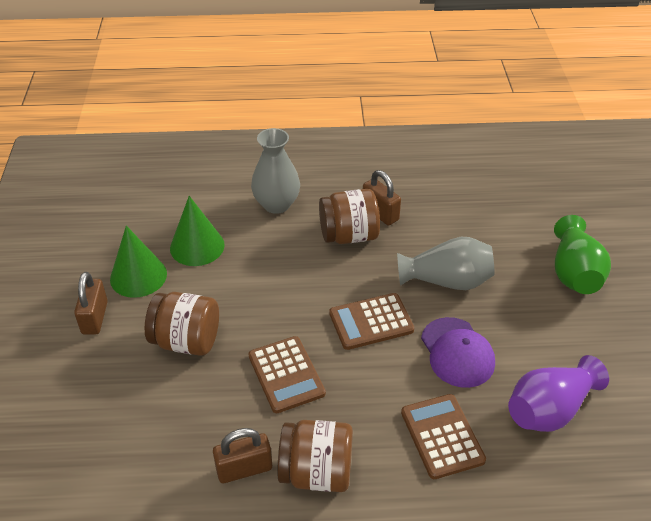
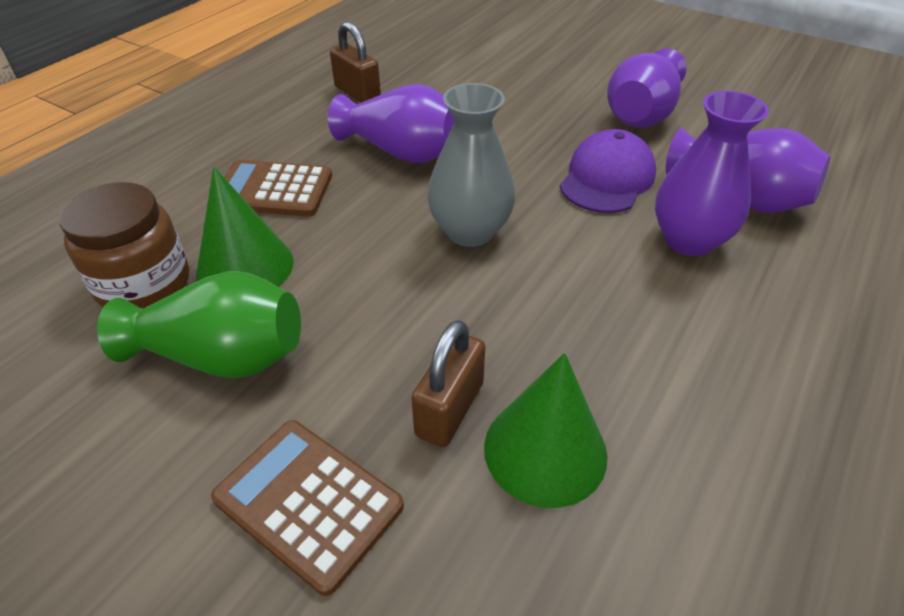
brown calculator: [248,336,326,413] [329,293,414,350] [401,394,486,479] = 3 -> [211,420,404,596] [224,160,332,217] = 2
brown jar: [145,292,219,356] [277,420,353,492] [319,189,380,244] = 3 -> [59,182,189,309] = 1
brown padlock: [74,272,108,335] [213,428,272,483] [363,170,401,226] = 3 -> [330,21,381,103] [411,320,486,447] = 2
grey vase: [251,128,300,214] [397,237,494,290] = 2 -> [427,83,515,247] = 1
purple vase: [508,355,609,432] = 1 -> [328,84,454,163] [607,48,687,128] [655,91,769,256] [666,128,830,213] = 4

